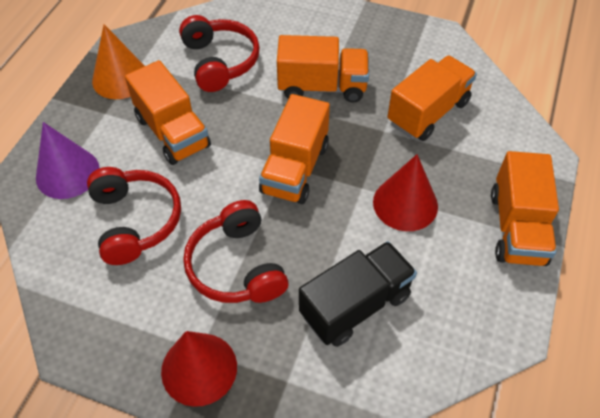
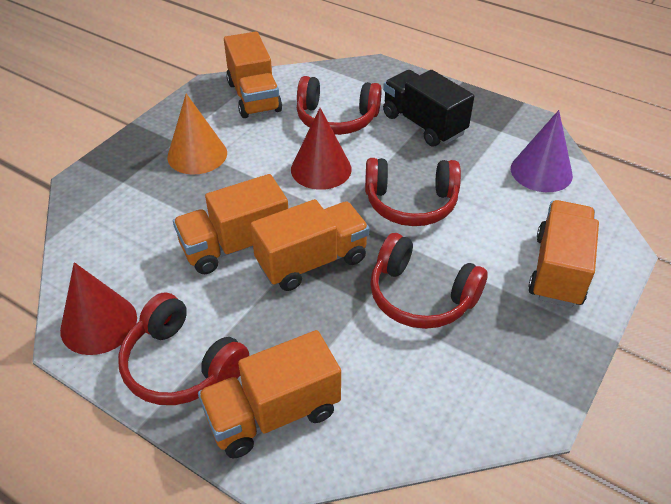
red headphones: [87,167,181,265] [179,15,260,92] [183,200,289,303] = 3 -> [118,293,249,405] [297,76,382,135] [365,158,461,226] [370,233,488,329] = 4

